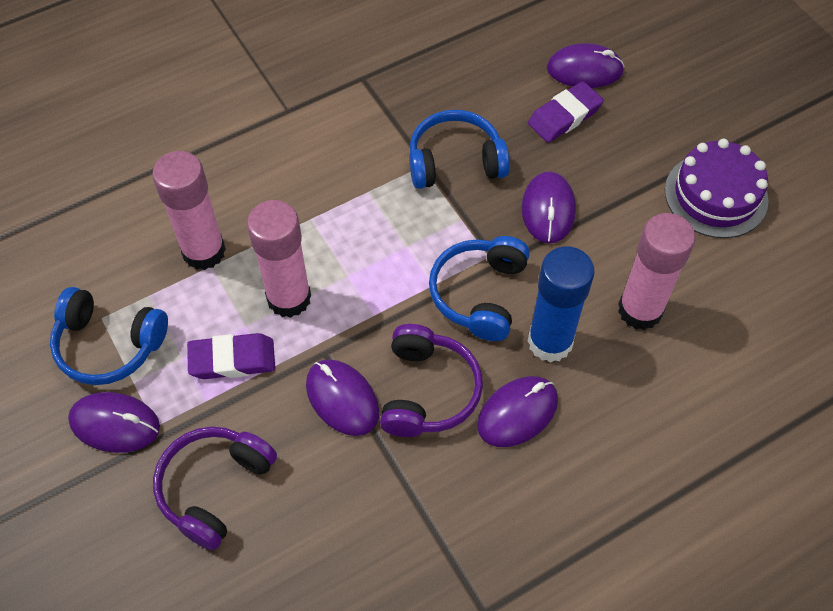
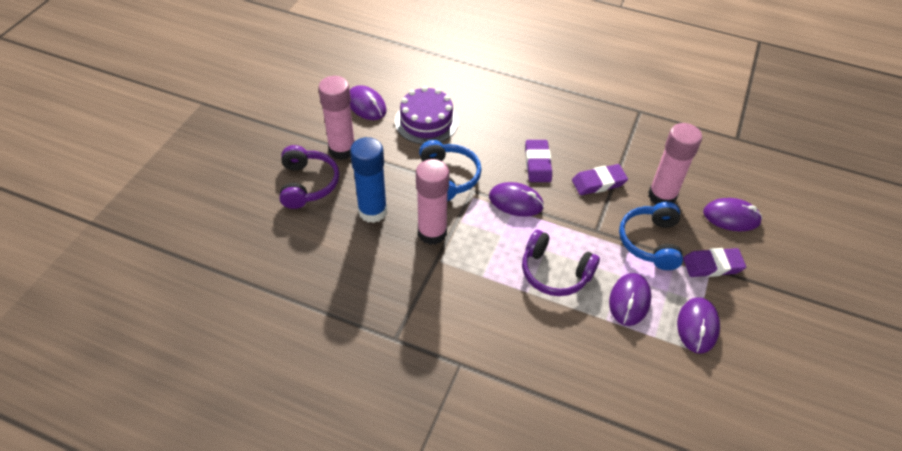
blue headphones: [50,287,168,385] [409,110,510,189] [429,236,530,341] = 3 -> [419,140,481,201] [619,202,683,270] = 2
purple eraser: [187,333,275,379] [528,81,604,143] = 2 -> [525,140,552,182] [572,164,628,195] [683,248,746,277] = 3

